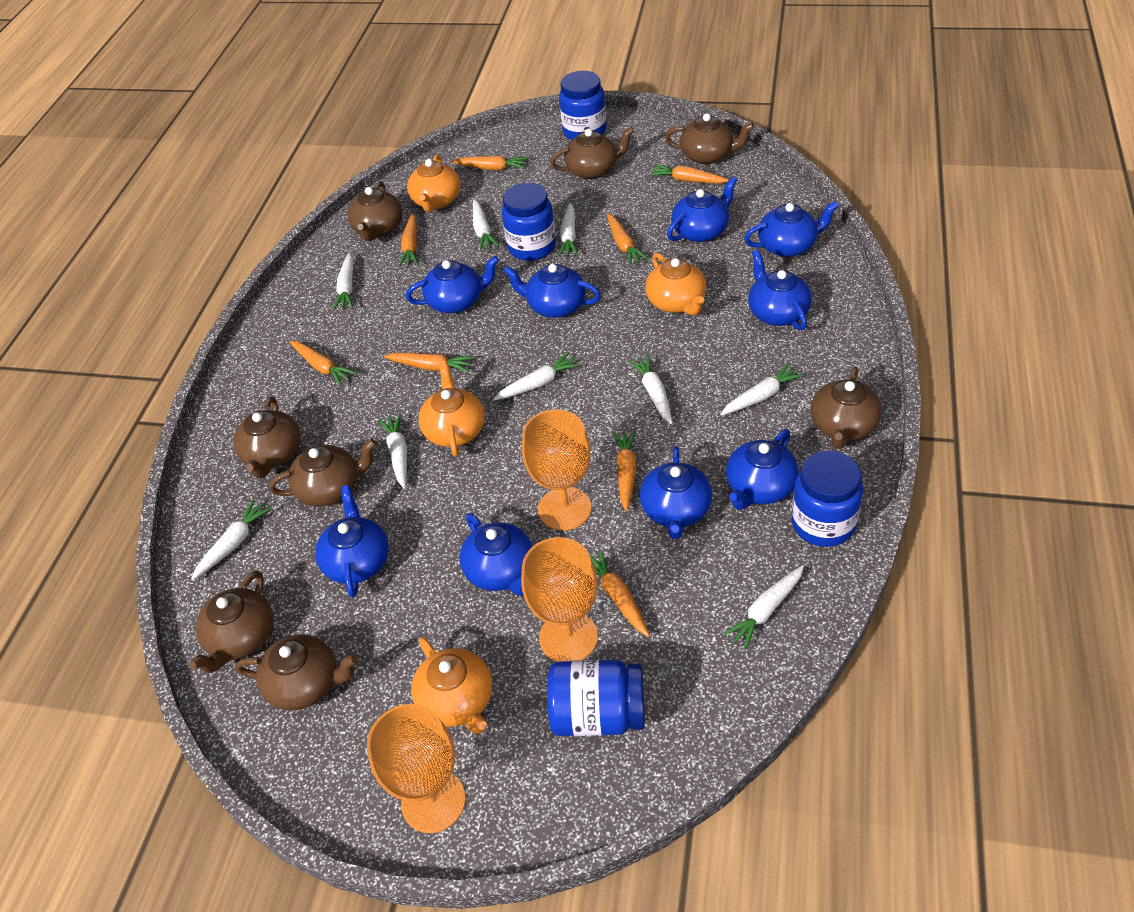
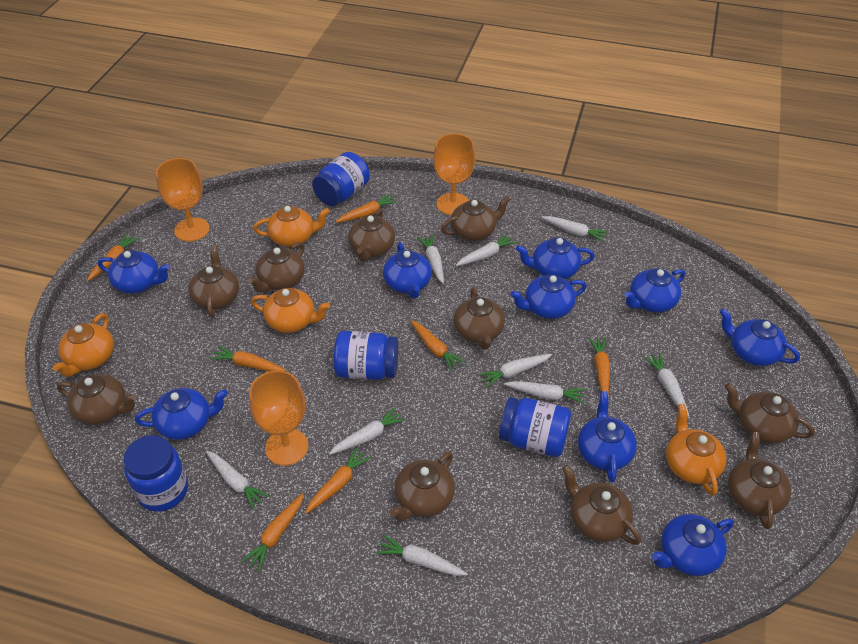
brown teapot: [189,571,273,673] [233,397,301,478] [235,634,358,711] [269,439,377,507] [348,181,403,241] [550,126,634,179] [665,113,755,164] [811,367,882,449] = 8 -> [57,374,137,425] [189,245,239,317] [248,242,305,292] [348,208,395,261] [390,452,455,521] [441,196,511,241] [454,287,505,350] [562,465,641,545] [725,383,815,444] [728,432,791,529] = 10
orange carrot: [290,341,357,386] [384,353,474,373] [398,213,418,267] [451,156,528,170] [589,550,650,637] [607,213,648,265] [612,430,637,511] [649,164,729,183] = 8 -> [87,234,139,281] [210,346,286,371] [241,493,304,571] [305,447,371,514] [336,194,397,223] [410,320,465,371] [588,337,610,393] = 7

